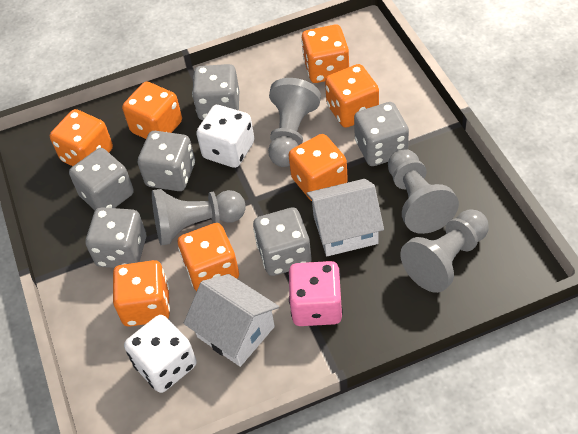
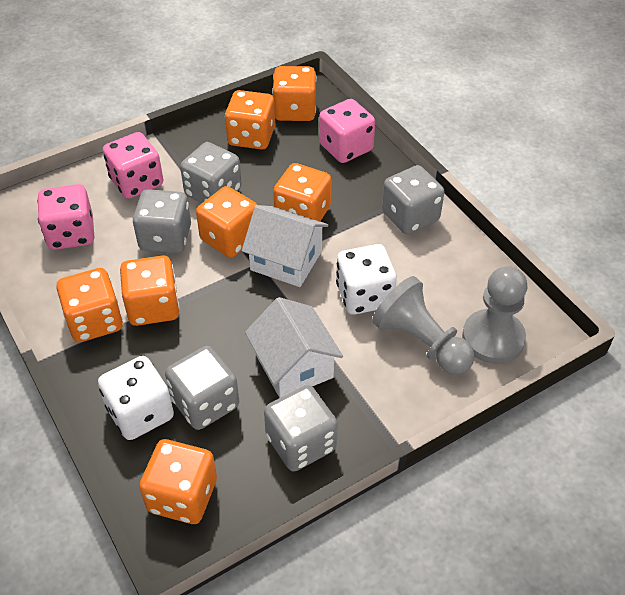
grey dice: [69,148,134,210] [86,207,146,268] [138,131,195,191] [192,64,239,120] [253,207,311,276] [354,102,409,166] = 6 -> [133,189,191,253] [165,346,239,430] [180,142,242,203] [264,385,338,472] [382,165,444,234] = 5
grey pawn: [152,189,246,246] [268,78,321,167] [388,149,459,234] [400,209,489,293] = 4 -> [372,276,475,375] [462,266,528,364] = 2
pink dice: [288,261,343,326] = 1 -> [37,184,94,250] [103,132,163,199] [319,99,375,163] = 3

